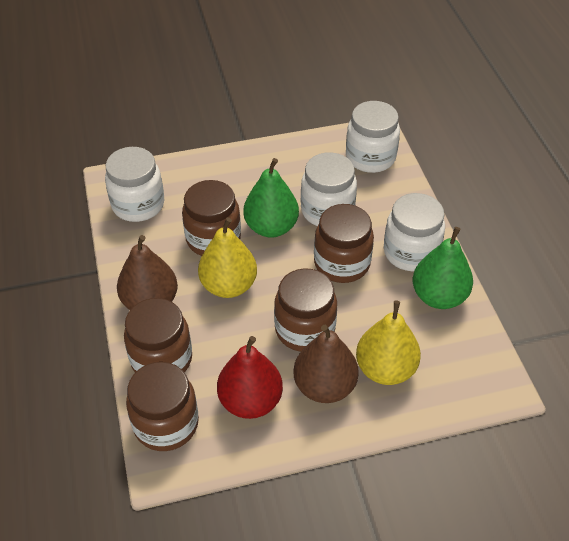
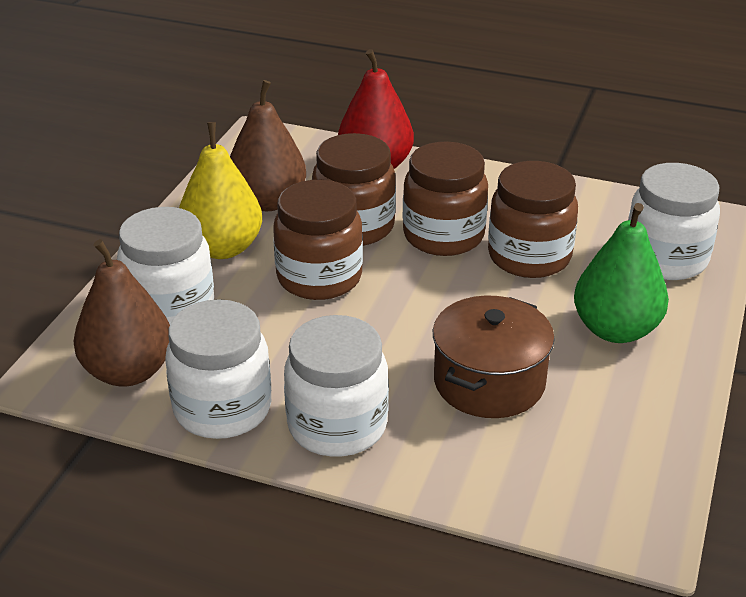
brown jar: [124,298,192,373] [126,362,199,451] [182,180,241,256] [274,268,337,352] [314,204,374,283] = 5 -> [273,180,363,300] [312,133,396,246] [403,142,488,256] [488,161,578,278] = 4
brown pot: none = 0 -> [433,296,555,418] = 1
green pear: [243,158,299,238] [413,227,473,309] = 2 -> [574,203,669,343] = 1
yellow pear: [198,217,257,298] [356,300,421,385] = 2 -> [179,122,262,259] = 1

